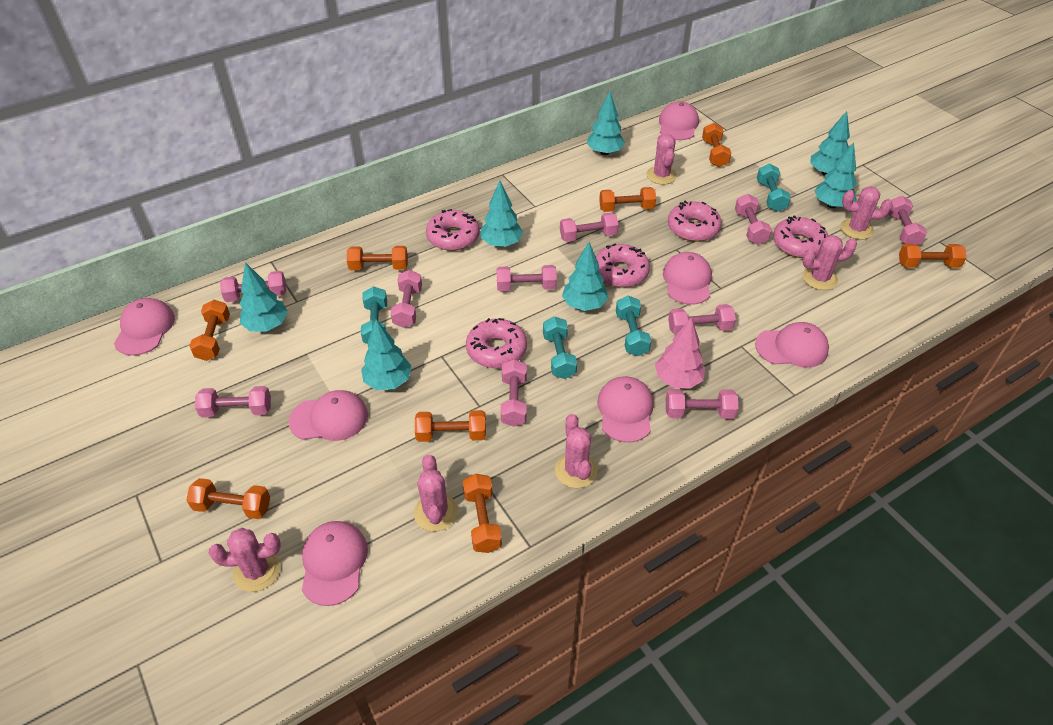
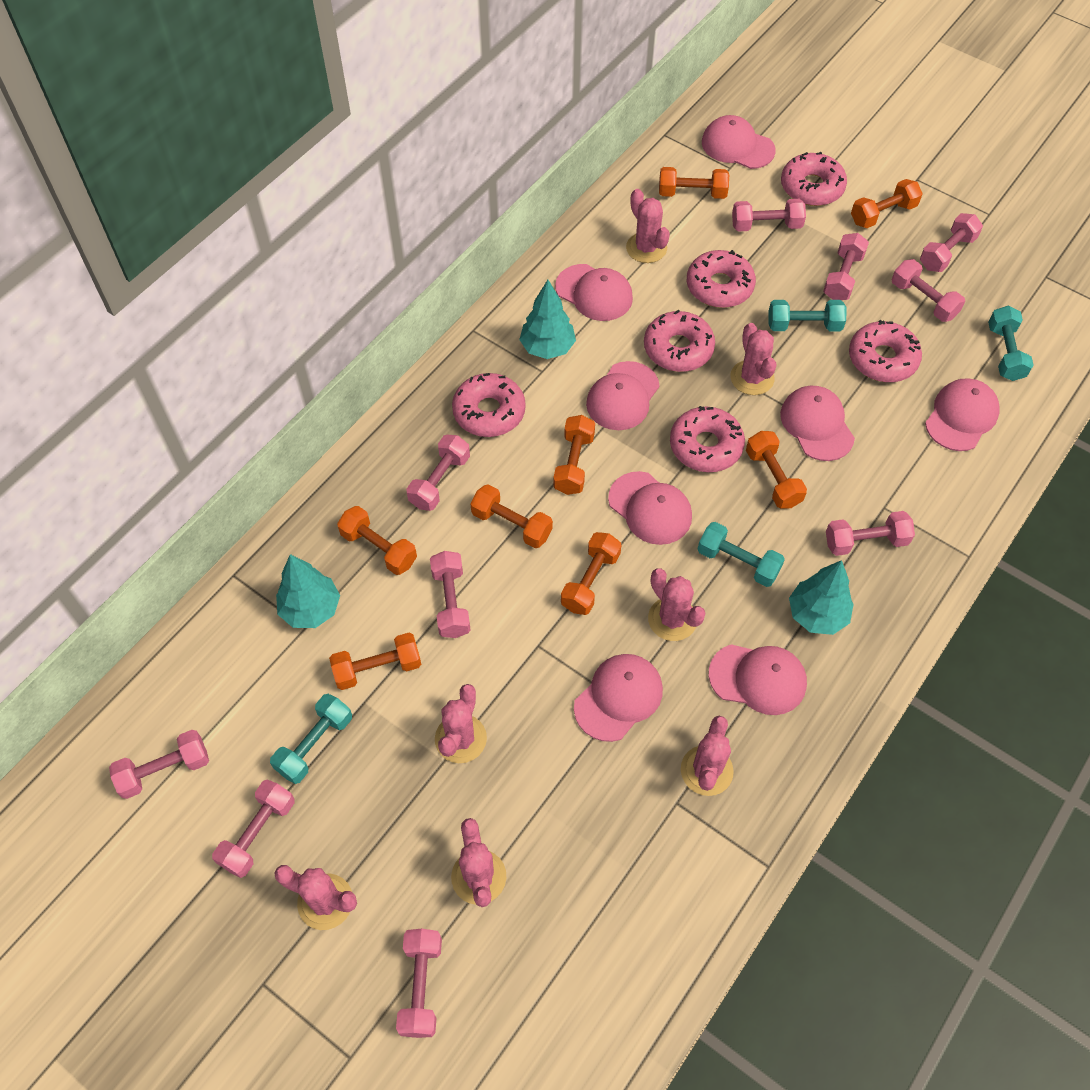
pink cactus: [209,528,281,592] [414,454,458,532] [555,414,597,488] [646,134,677,185] [803,235,857,290] [841,187,893,240] = 6 -> [274,865,357,930] [435,684,487,763] [451,818,506,907] [626,189,670,263] [648,569,706,641] [681,716,734,796] [730,323,776,395] = 7
pink cap: [114,298,175,356] [289,390,368,441] [302,521,368,606] [597,376,654,443] [659,101,699,140] [663,252,712,305] [755,322,829,368] = 7 -> [555,264,633,321] [574,654,663,742] [586,361,660,430] [608,471,692,545] [702,115,775,169] [709,644,807,715] [780,386,855,461] [925,378,1000,451] = 8
pink donut: [426,209,480,251] [466,318,527,368] [596,243,650,287] [668,201,722,242] [773,215,828,258] = 5 -> [452,373,526,437] [644,310,715,372] [670,406,745,472] [687,250,756,308] [781,152,847,206] [849,320,922,382] = 6
pink tree: [655,317,705,389] = 1 -> none = 0
turquoise tree: [240,262,288,331] [361,319,412,390] [481,181,523,247] [562,242,608,311] [587,91,625,155] [810,111,850,176] [814,142,857,208] = 7 -> [276,554,340,628] [519,280,576,359] [789,560,854,635] = 3

